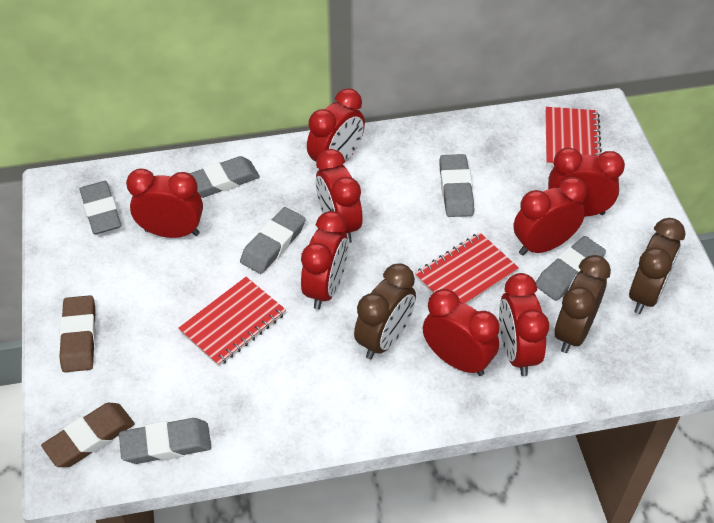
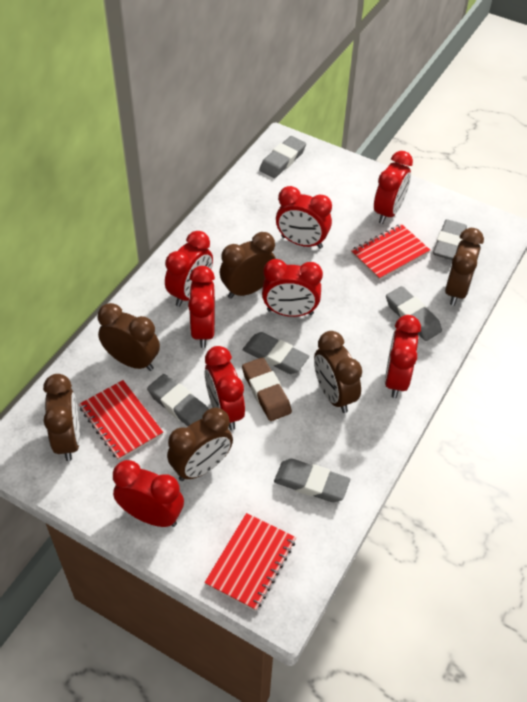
brown clock: [354,263,416,359] [554,255,611,353] [629,218,686,314] = 3 -> [43,374,80,461] [98,303,160,371] [167,408,233,481] [220,232,276,299] [314,331,362,413] [445,228,484,306] = 6
brown eraser: [41,403,135,467] [59,295,96,372] = 2 -> [242,358,292,421] = 1

